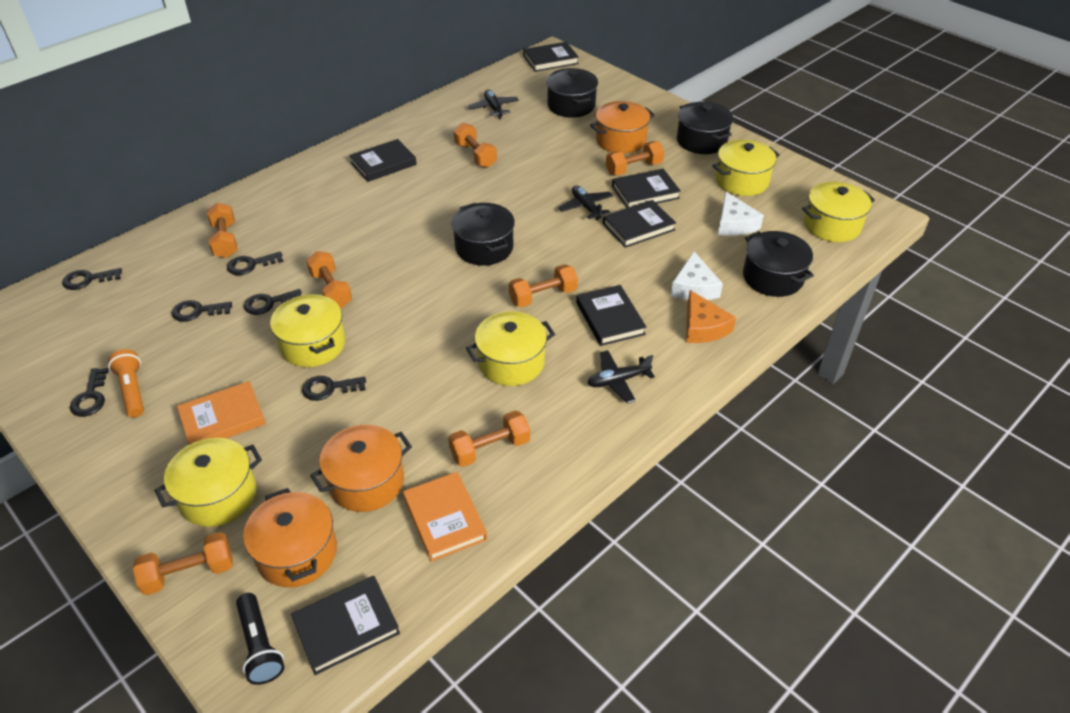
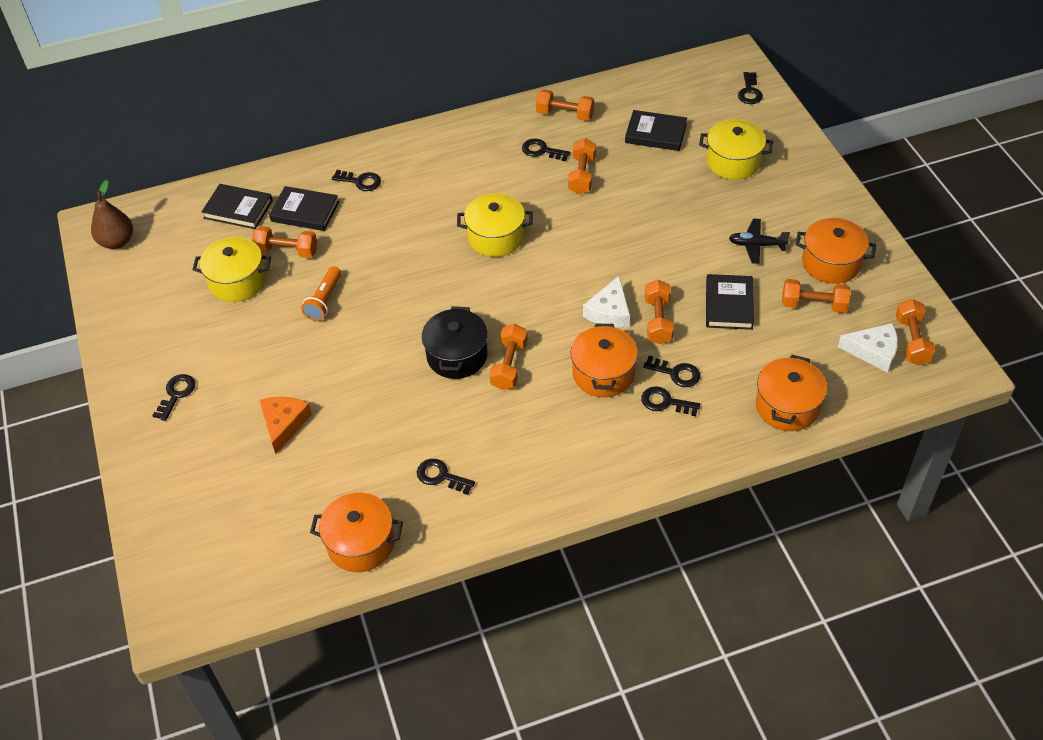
black book: [291,576,400,675] [349,139,417,182] [523,42,579,72] [576,285,647,346] [603,200,676,248] [612,169,681,208] = 6 -> [202,184,273,229] [269,186,339,231] [625,110,687,151] [706,274,754,330] = 4
black flashlight: [236,593,284,685] = 1 -> none = 0
black key: [62,268,122,290] [70,368,109,417] [172,300,232,322] [227,251,283,275] [244,289,302,315] [302,376,366,401] = 6 -> [152,374,195,421] [332,170,381,191] [417,459,475,495] [522,139,571,162] [641,386,700,416] [643,356,700,387] [738,72,763,104] = 7
black plane: [468,90,519,119] [558,185,613,221] [588,350,655,404] = 3 -> [729,218,790,264] = 1
black pot: [451,203,515,266] [546,68,598,118] [677,102,733,154] [743,231,814,297] = 4 -> [422,306,488,379] = 1
brown pear: none = 0 -> [91,180,133,249] = 1
orange book: [177,381,266,445] [403,472,487,562] = 2 -> none = 0
orange pot: [243,488,337,588] [310,424,412,512] [590,101,655,154] = 3 -> [310,493,403,572] [571,324,638,397] [756,355,827,431] [796,218,876,284] = 4
yellow pot: [154,438,262,527] [270,294,345,367] [466,311,555,386] [712,140,780,196] [802,181,875,242] = 5 -> [192,237,271,302] [457,193,532,257] [699,119,773,180] = 3

